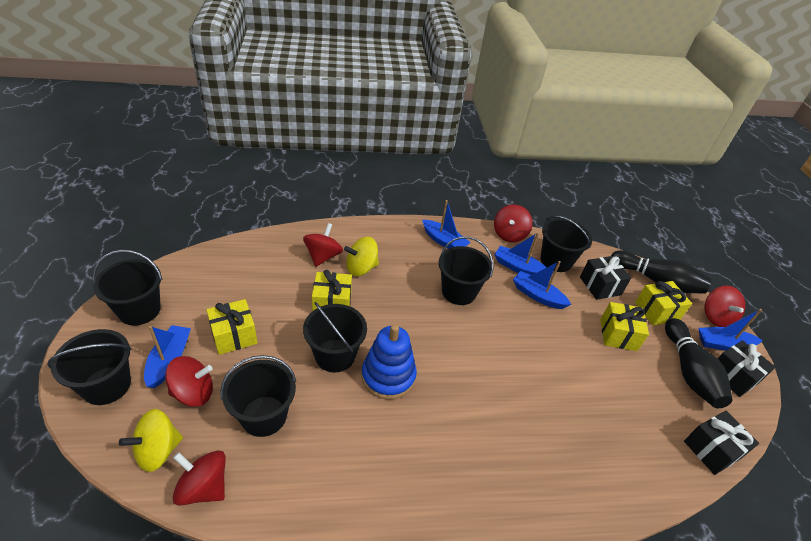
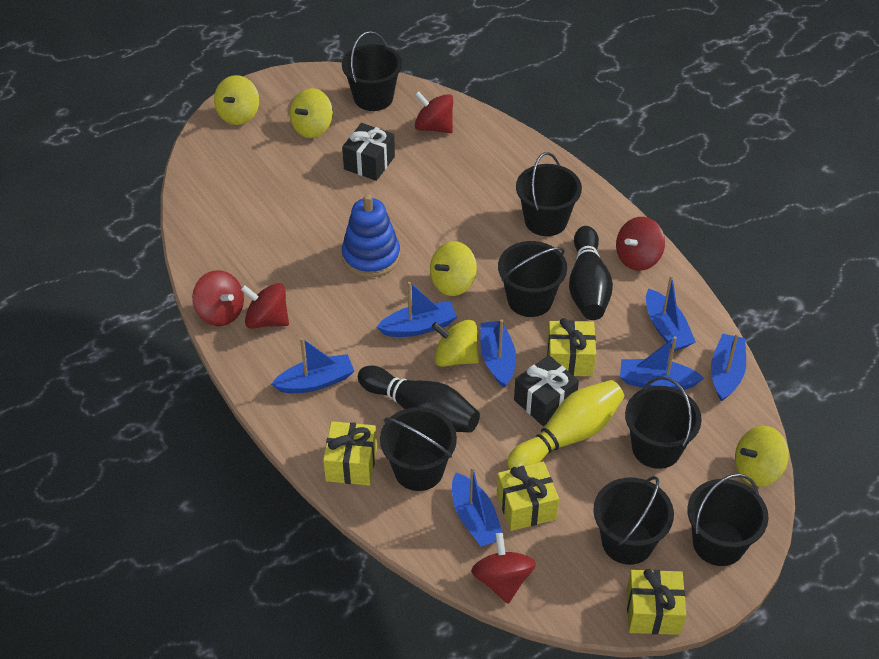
black bucket: [47,329,132,405] [93,250,162,325] [220,355,296,437] [303,302,367,372] [439,236,493,305] [540,215,592,272] = 6 -> [342,31,402,111] [380,407,457,491] [498,241,567,317] [516,152,582,236] [593,476,674,565] [625,377,702,469] [687,473,769,566] = 7
black gift: [580,256,631,300] [684,411,759,475] [718,340,775,397] = 3 -> [342,123,395,181] [514,355,579,426] = 2
blue boat: [144,325,191,388] [422,200,471,249] [494,232,547,275] [513,261,571,309] [698,309,763,351] = 5 -> [271,338,354,393] [377,282,457,337] [452,467,504,547] [480,319,516,388] [620,336,704,390] [646,275,696,351] [711,333,746,402] = 7
yellow bowling pin: none = 0 -> [507,380,624,470] = 1
yellow spinning top: [119,409,183,472] [344,237,379,276] = 2 -> [214,75,259,125] [290,88,333,138] [430,241,477,296] [432,320,479,367] [735,426,789,487] = 5

